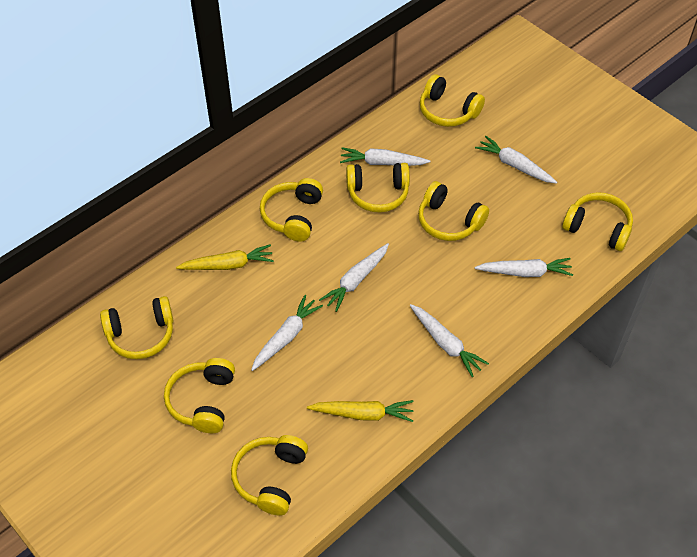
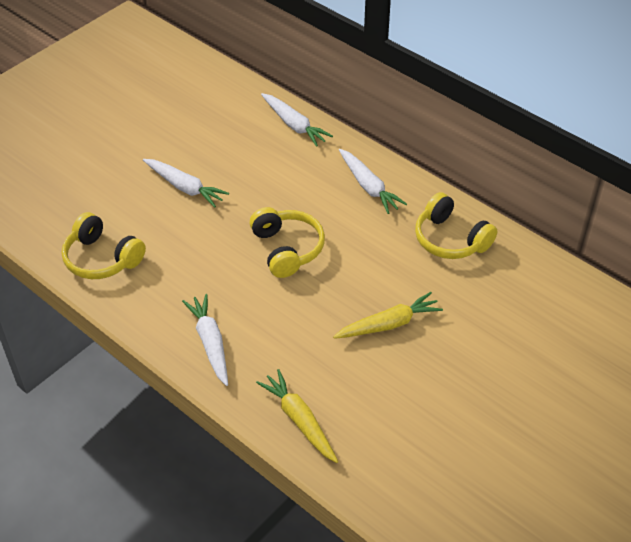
white carrot: [251,295,323,371] [319,243,389,312] [340,148,430,166] [410,304,489,377] [475,136,557,184] [475,258,573,277] = 6 -> [143,159,229,208] [182,294,228,386] [261,93,333,147] [339,149,407,214] = 4
yellow headphones: [100,296,174,359] [164,358,235,433] [231,435,308,516] [260,178,323,242] [346,163,410,212] [418,181,489,241] [420,74,485,127] [562,192,633,251] = 8 -> [62,212,146,279] [250,207,325,278] [415,192,497,259] = 3

